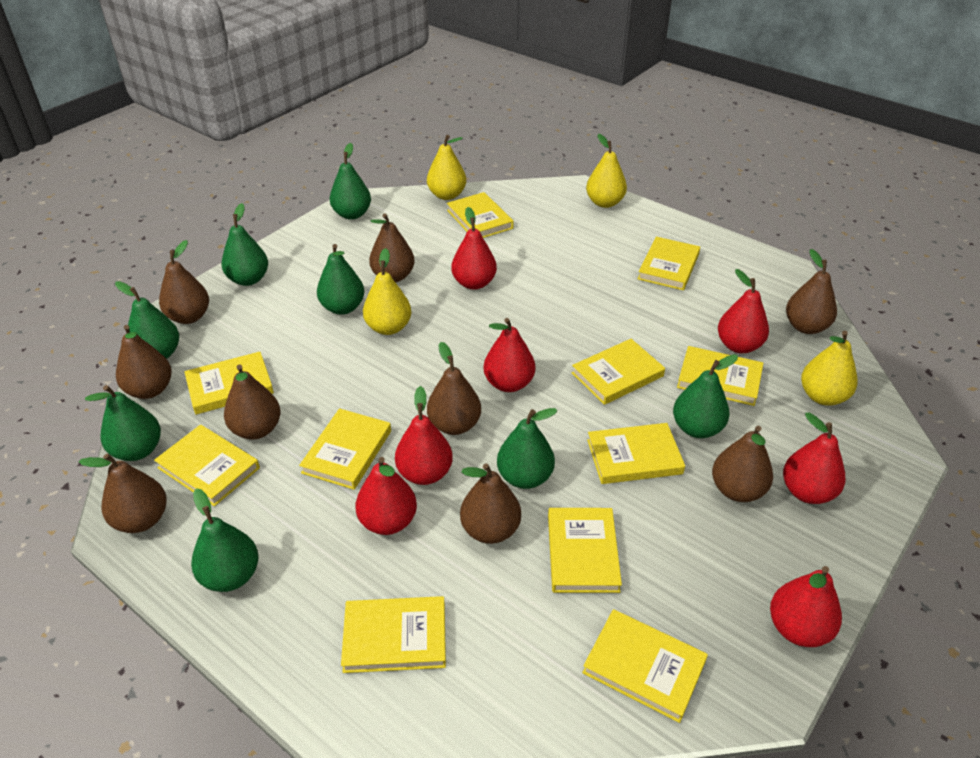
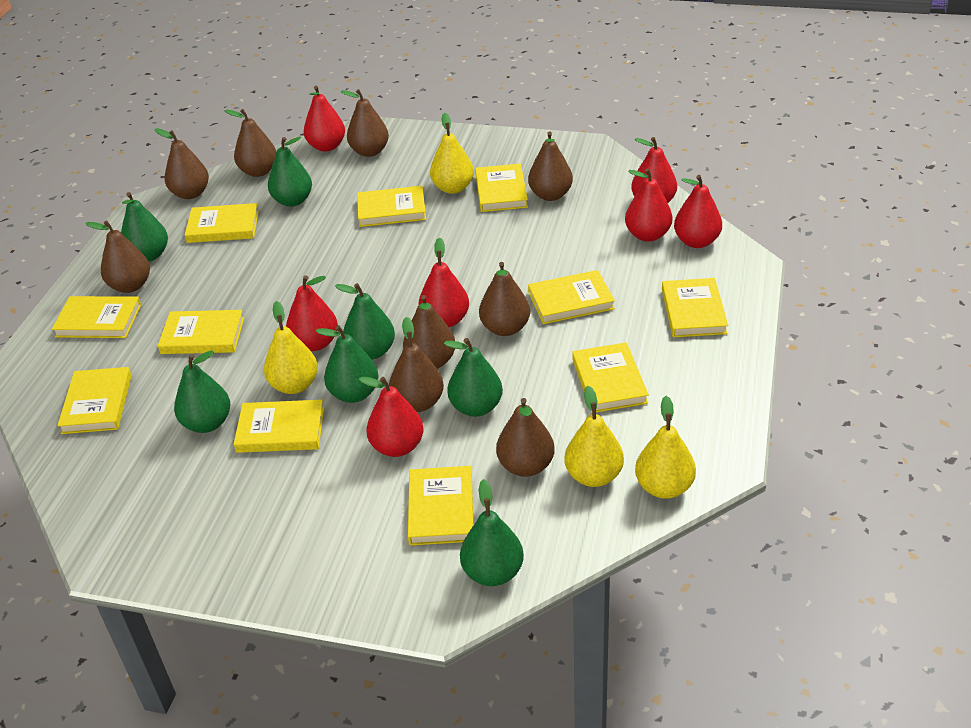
green pear: [85,385,161,461] [115,281,179,359] [191,489,259,592] [222,203,268,286] [317,244,364,315] [330,143,371,220] [497,408,558,489] [673,354,738,438] = 8 -> [121,192,168,262] [174,350,230,433] [268,136,312,207] [316,325,379,403] [335,283,395,359] [444,338,503,417] [460,479,524,586] = 7

